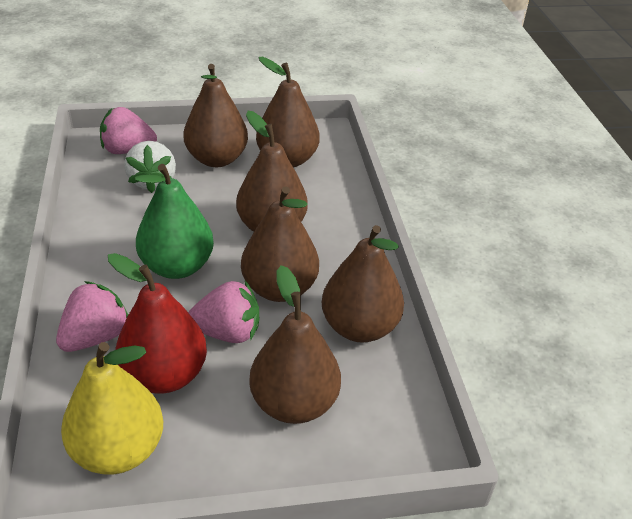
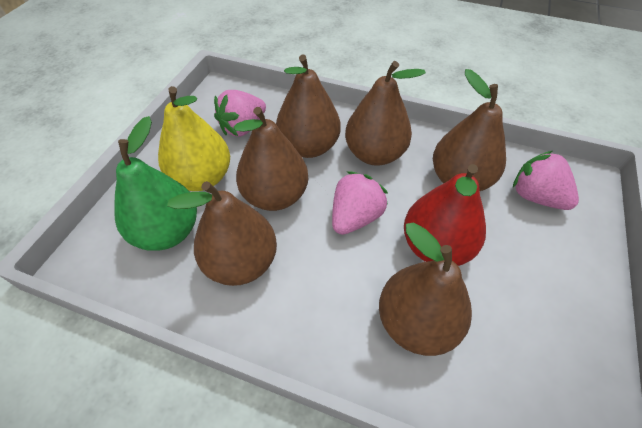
white strawberry: [124,141,176,193] = 1 -> none = 0

